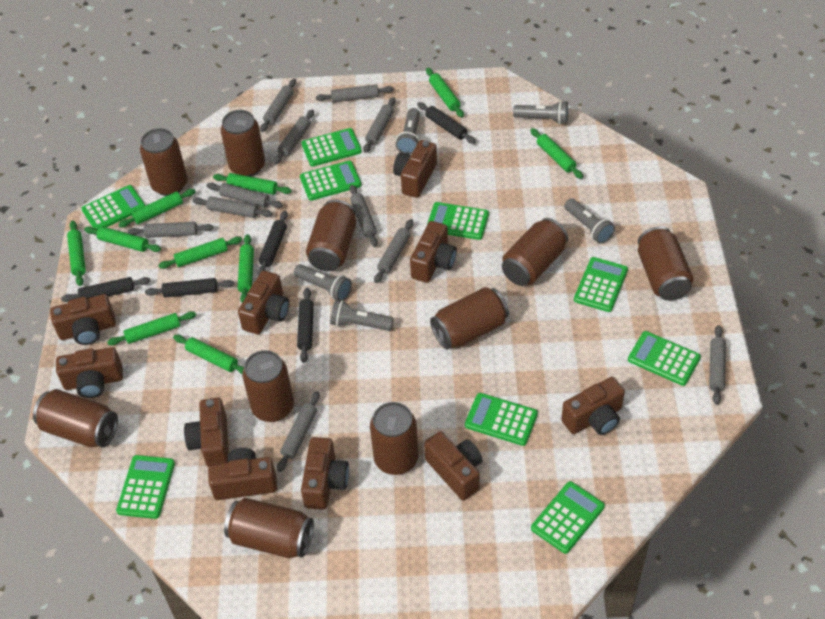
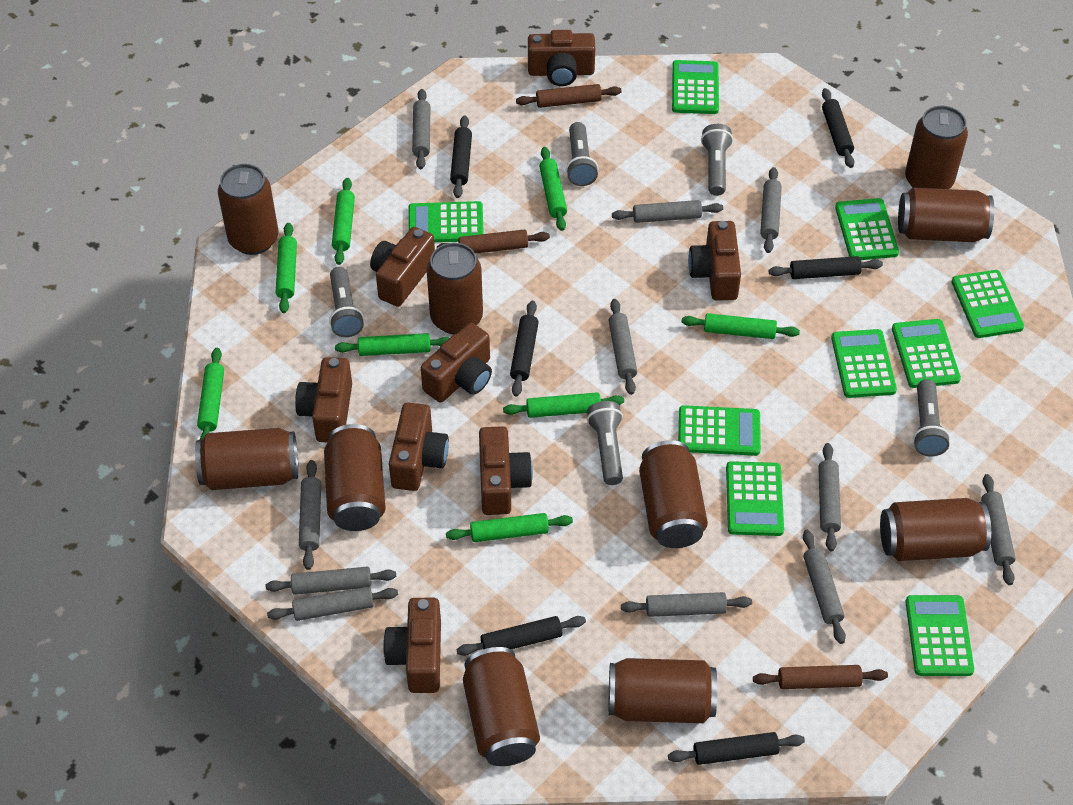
black rolling pin: [61,277,151,302] [145,278,234,298] [257,211,288,276] [297,288,314,363] [417,102,476,144] = 5 -> [450,116,472,198] [457,616,586,656] [510,301,539,396] [668,732,805,765] [769,256,883,279] [822,88,855,168] = 6
brown camera: [50,294,116,345] [56,347,123,398] [184,398,229,468] [208,448,277,500] [238,271,289,335] [301,437,349,509] [393,140,437,198] [410,221,457,283] [424,431,482,501] [561,377,625,435] = 10 -> [295,357,352,442] [370,227,435,307] [383,598,441,693] [389,402,449,491] [421,323,492,403] [479,426,533,515] [528,30,595,86] [688,221,741,301] = 8
brown rolling pin: none = 0 -> [437,229,550,254] [516,84,622,108] [753,665,888,689] = 3
green rolling pin: [67,221,86,286] [84,226,161,252] [107,311,196,346] [118,189,196,227] [158,236,242,269] [173,335,244,374] [213,173,292,195] [238,234,254,303] [426,68,464,117] [530,128,583,179] = 10 -> [197,348,224,440] [276,223,297,313] [332,178,355,265] [335,333,450,356] [446,513,573,542] [503,392,624,418] [539,147,567,231] [682,313,800,339] = 8

